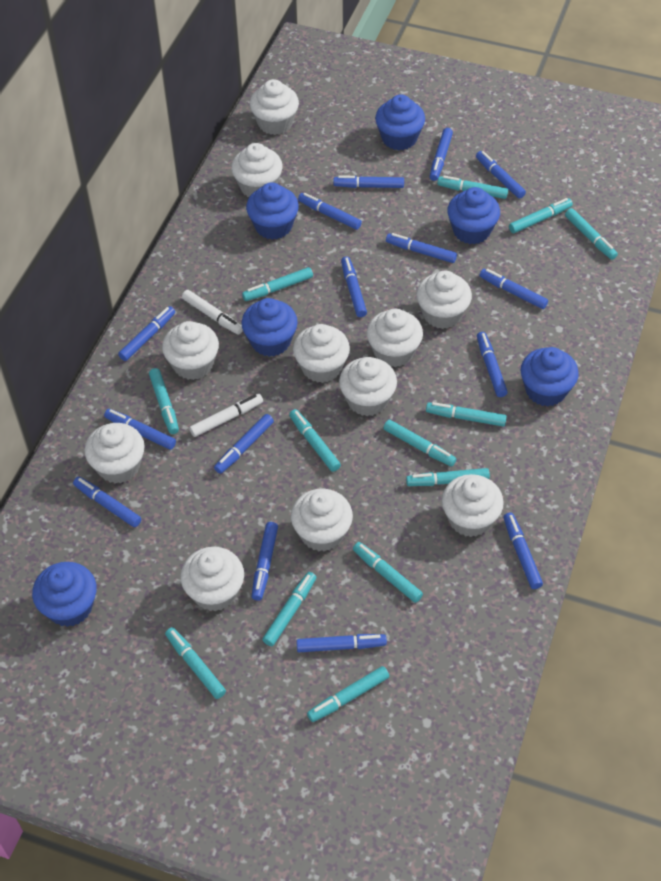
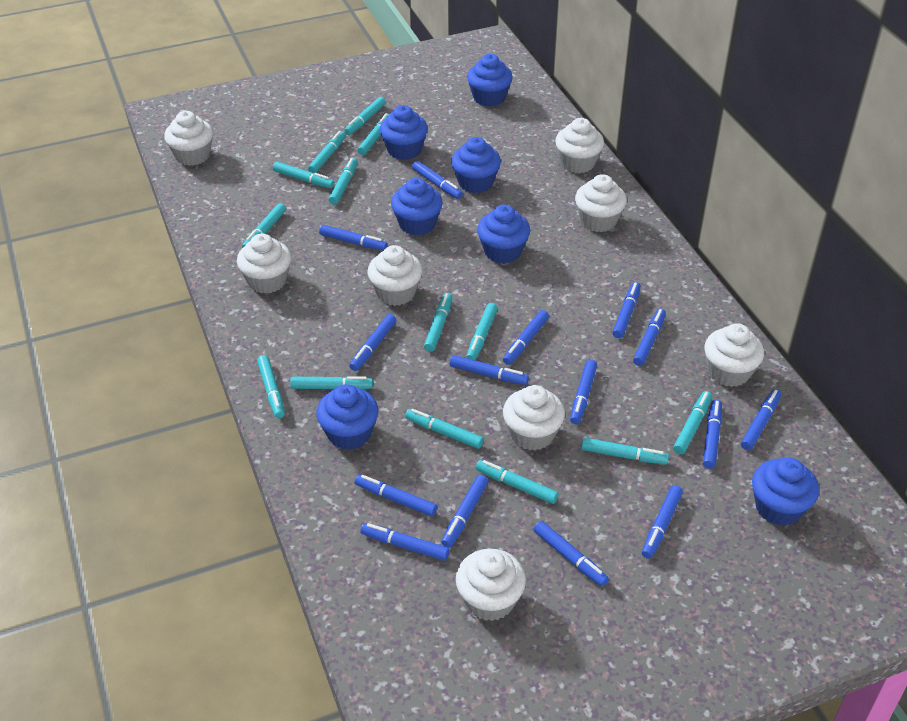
blue cupcake: [32,562,97,627] [241,298,298,357] [246,182,299,239] [375,94,425,150] [447,187,500,244] [521,347,579,407] = 6 -> [316,384,378,450] [380,105,428,160] [391,178,443,235] [451,137,501,193] [467,54,513,107] [477,205,530,264] [752,457,819,526] = 7
turquoise marker: [149,368,179,434] [165,627,226,699] [242,267,313,301] [262,572,316,646] [289,409,341,472] [307,666,389,722] [353,542,423,603] [384,420,456,467] [406,468,490,486] [426,402,507,427] [437,176,508,199] [509,198,573,233] [565,208,618,260] = 13 -> [242,203,286,248] [257,355,285,418] [273,162,334,188] [290,376,373,389] [308,131,346,174] [329,158,358,205] [344,97,386,135] [358,113,389,155] [405,409,484,449] [424,293,452,352] [466,303,498,360] [476,460,558,504] [581,438,669,465] [673,391,712,454] = 14
white cupcake: [84,423,145,483] [162,321,219,380] [180,547,244,611] [231,143,283,197] [250,79,299,135] [291,489,353,552] [293,324,350,383] [339,357,397,416] [367,309,423,367] [416,271,472,329] [442,474,504,537] = 11 -> [164,111,213,166] [237,234,292,294] [368,245,422,306] [456,549,526,621] [503,385,565,451] [555,118,604,173] [575,174,627,232] [704,323,764,387] = 8
white marker: [182,290,243,335] [189,394,263,437] = 2 -> none = 0

